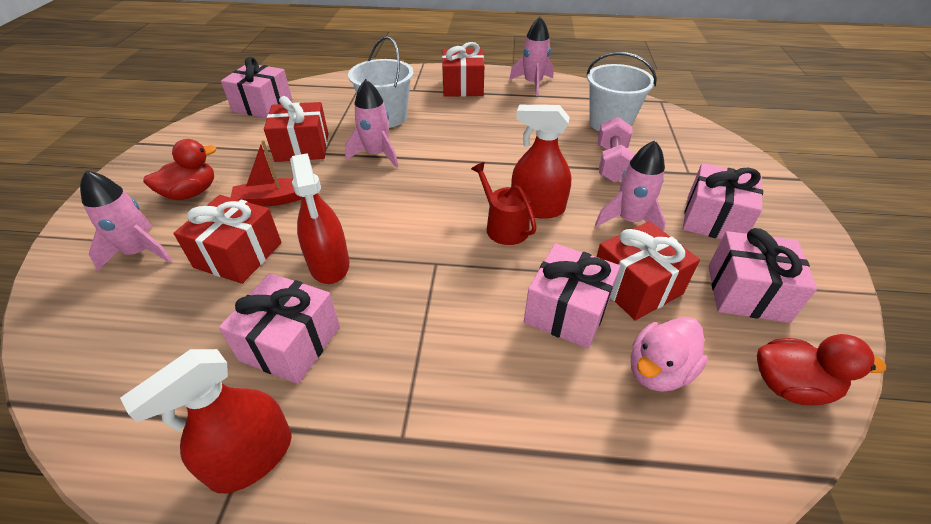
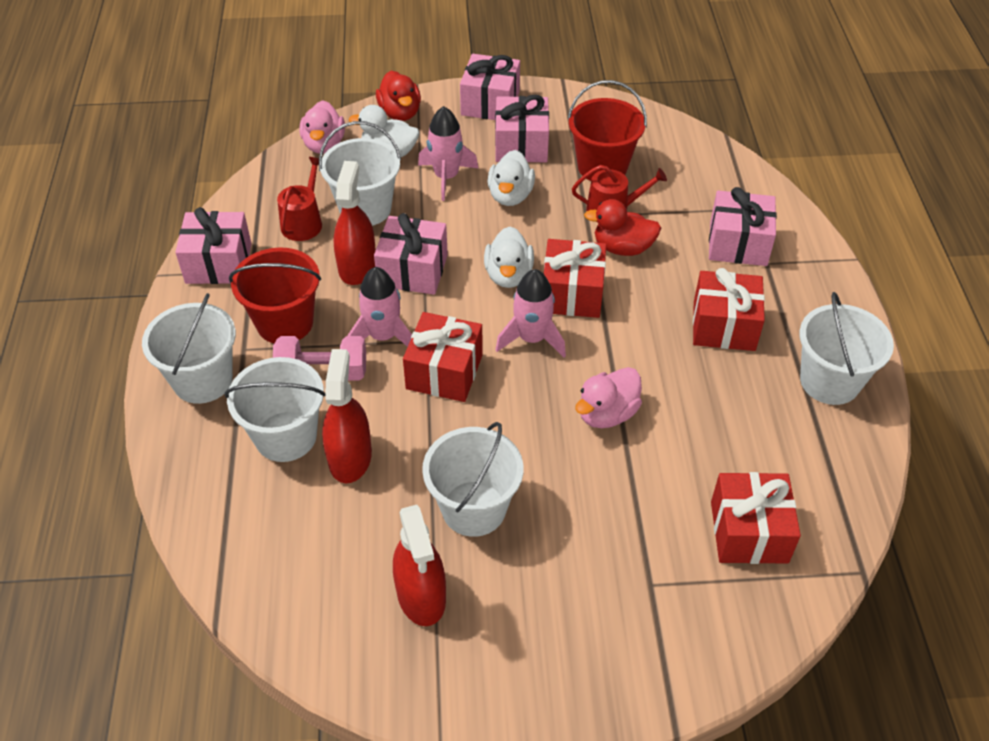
pink duck: [631,317,708,392] = 1 -> [300,100,345,154] [575,367,642,428] = 2
pink rocket: [80,170,172,271] [345,79,398,168] [509,17,554,96] [595,140,666,231] = 4 -> [347,267,412,347] [418,106,479,201] [495,269,566,357] = 3
red boat: [230,140,301,207] = 1 -> none = 0
red bucket: none = 0 -> [229,248,321,343] [568,80,647,181] = 2
red watering can: [471,162,537,245] = 1 -> [277,157,322,241] [572,165,667,222] = 2
white bucket: [348,36,413,128] [587,52,657,131] = 2 -> [142,293,236,404] [224,357,326,462] [319,121,401,226] [422,422,524,537] [799,292,894,405] = 5
white duck: none = 0 -> [349,105,419,157] [484,226,534,288] [487,150,535,206] = 3

